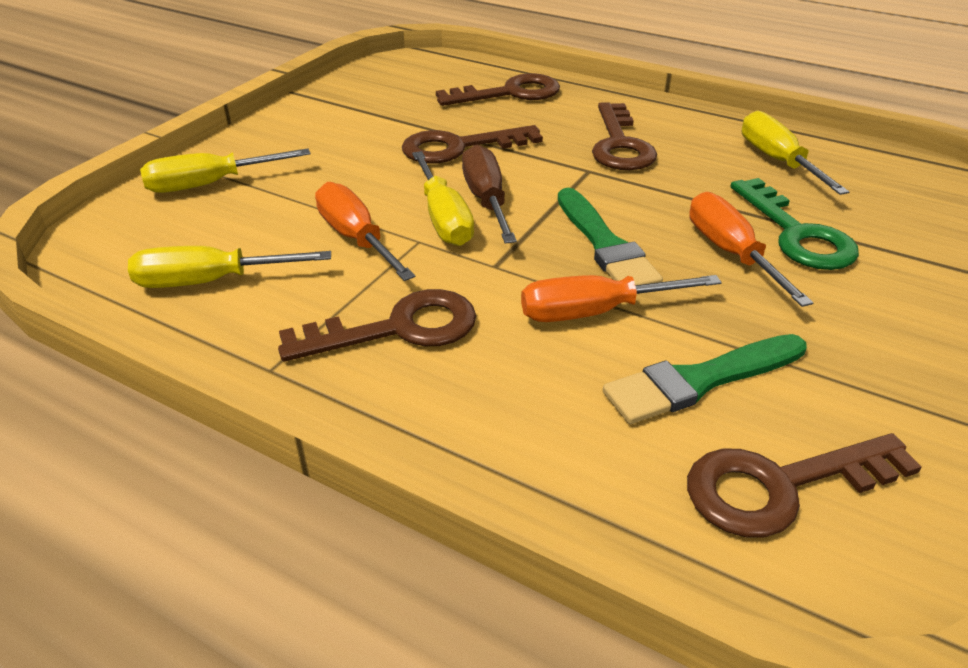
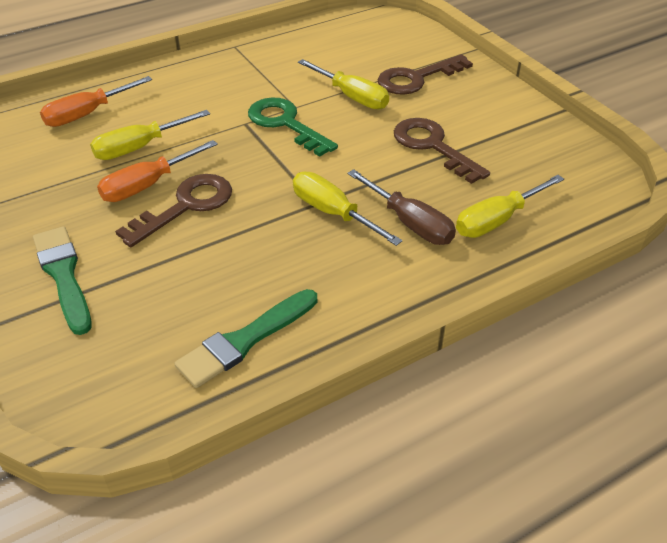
brown key: [278,289,476,362] [402,125,543,164] [436,73,560,106] [592,102,657,170] [687,433,922,538] = 5 -> [115,174,232,247] [378,54,473,95] [394,118,490,184] = 3
orange screwdriver: [315,182,416,281] [521,275,722,322] [689,192,813,307] = 3 -> [40,76,152,127] [97,140,218,202] = 2

